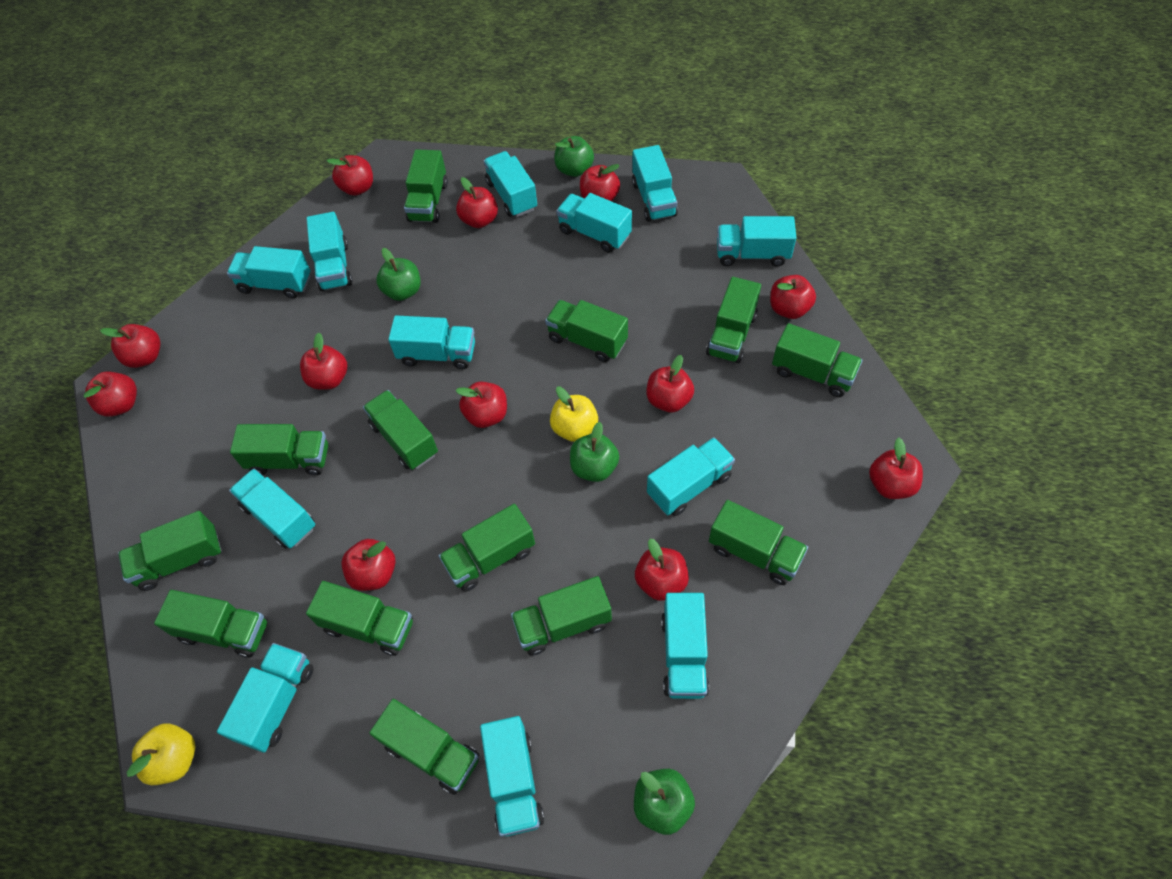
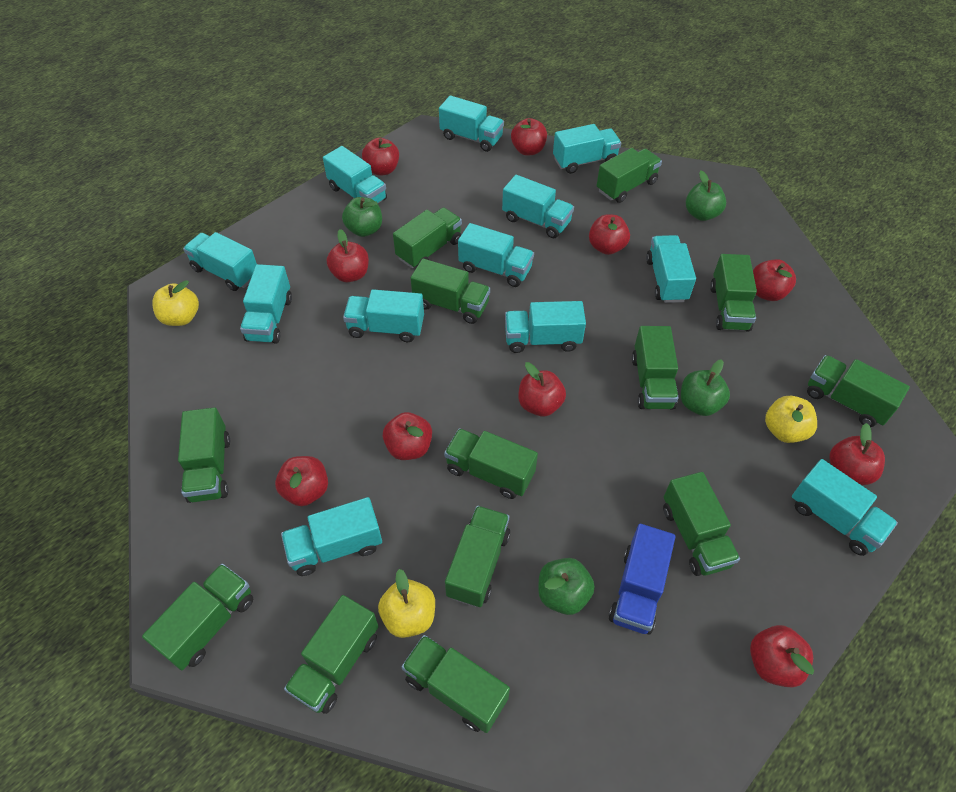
blue truck: none = 0 -> [609,524,675,634] = 1
red apple: [83,371,137,417] [100,324,160,368] [300,333,347,390] [326,155,373,196] [341,539,396,591] [456,177,498,228] [456,381,507,428] [580,164,620,201] [635,539,689,601] [646,355,694,412] [770,275,816,319] [869,437,923,499] = 12 -> [275,456,328,506] [327,229,369,282] [362,138,399,176] [383,412,432,460] [511,118,547,155] [518,362,566,417] [589,214,630,255] [750,625,814,687] [753,259,796,301] [830,423,885,485] = 10
yellow apple: [127,723,195,785] [550,387,598,442] = 2 -> [152,280,199,326] [378,569,435,638] [765,396,817,443] = 3

